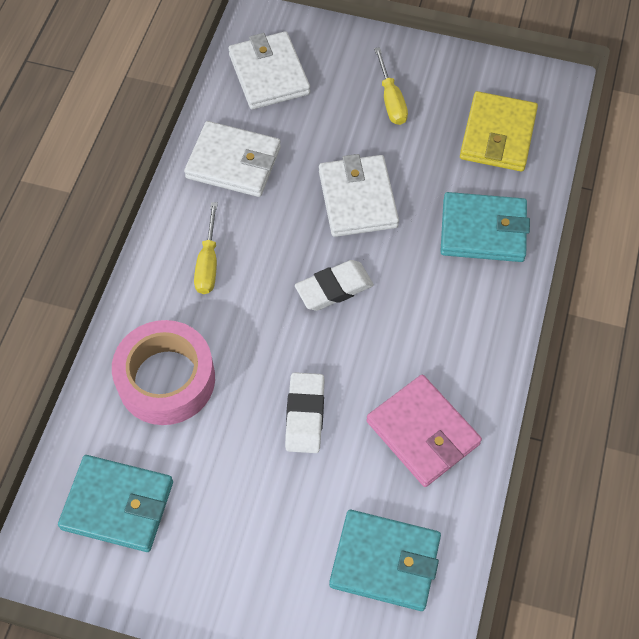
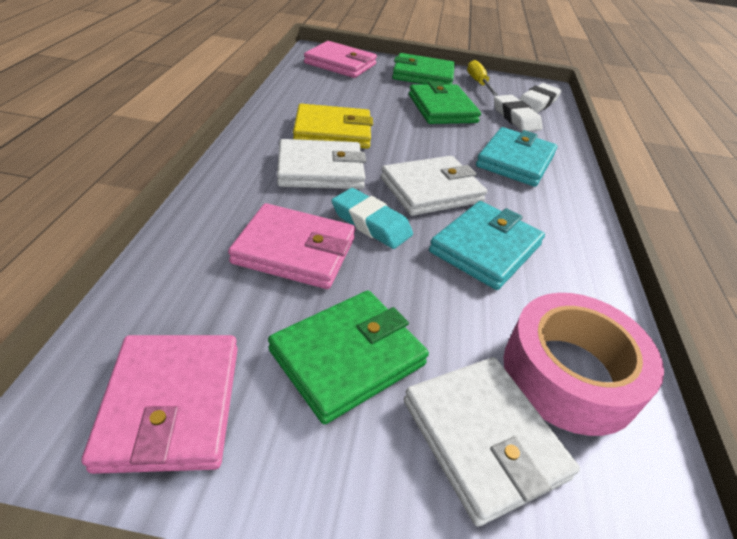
green wallet: none = 0 -> [268,291,429,424] [392,53,455,84] [409,81,481,124] = 3
pink wallet: [366,374,482,487] = 1 -> [82,335,238,474] [228,203,355,289] [304,41,377,78] = 3
turquoise eraser: none = 0 -> [332,188,413,249] = 1
turquoise wallet: [58,455,173,552] [329,510,441,611] [440,192,530,262] = 3 -> [429,201,545,290] [476,127,557,187] = 2
yellow screwdriver: [194,202,218,294] [374,47,408,125] = 2 -> [467,60,498,96] = 1

